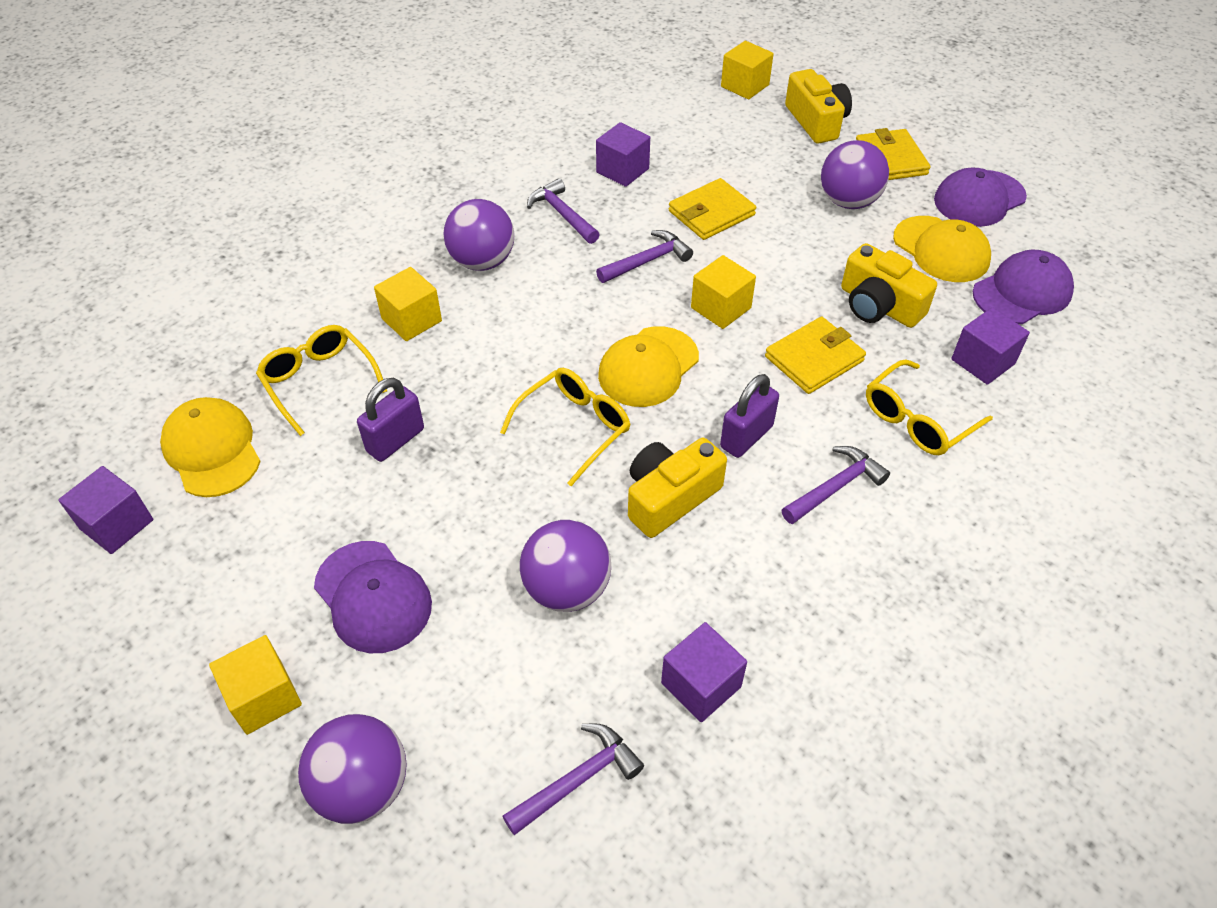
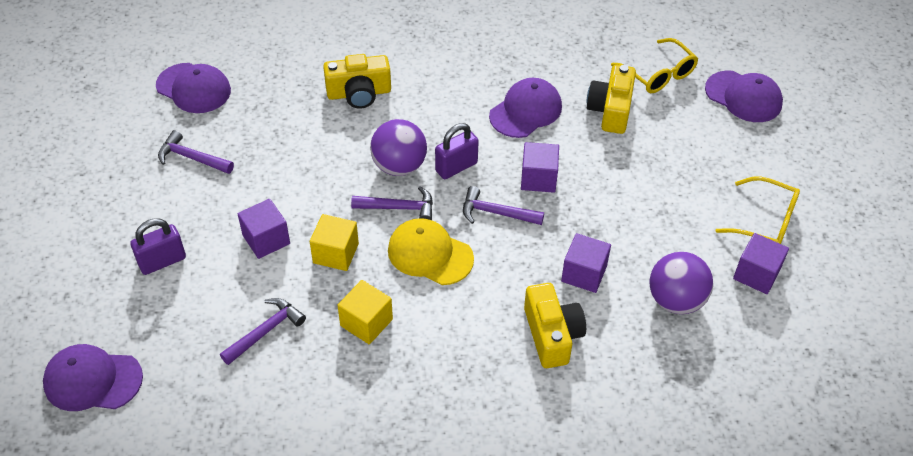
purple ball: [298,714,407,824] [443,199,514,271] [520,520,611,612] [821,140,889,209] = 4 -> [370,119,427,176] [650,252,713,314] = 2
purple cap: [314,541,432,653] [934,168,1027,227] [973,249,1074,324] = 3 -> [43,344,143,411] [156,63,231,113] [489,78,562,138] [705,71,783,122] = 4
yellow cap: [160,397,261,497] [598,326,699,407] [893,216,991,282] = 3 -> [388,218,474,285] = 1
yellow cube: [209,635,302,735] [374,267,442,341] [691,255,756,329] [721,41,774,99] = 4 -> [310,214,359,271] [337,280,393,344] = 2
yellow glasses: [256,325,387,436] [500,368,630,486] [866,359,993,455] = 3 -> [611,38,698,93] [715,176,800,244] = 2
yellow wallet: [669,178,756,240] [765,316,866,394] [856,128,930,180] = 3 -> none = 0

